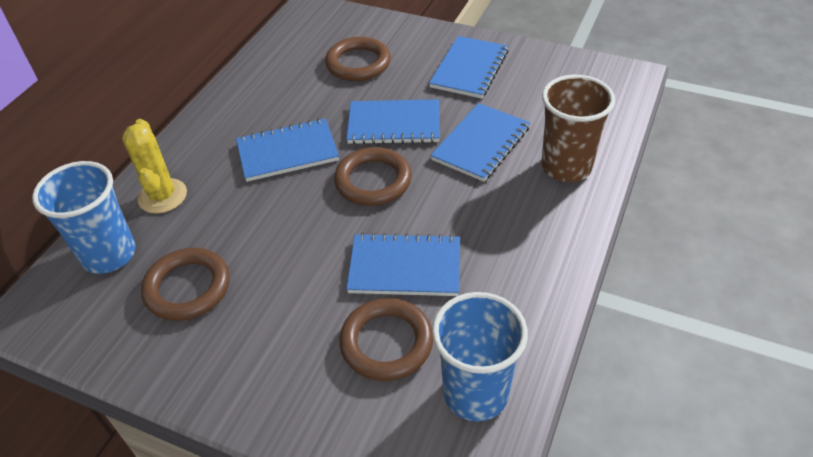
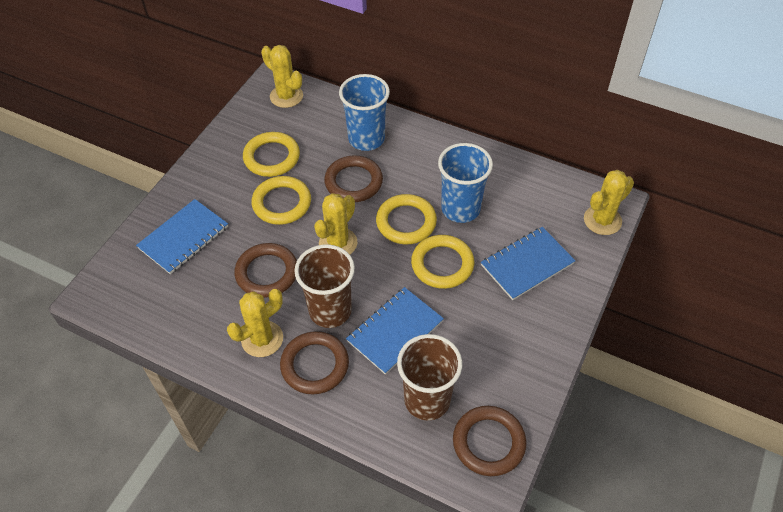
blue notebook: [236,118,339,182] [346,99,440,144] [346,233,460,296] [429,36,508,99] [430,103,530,182] = 5 -> [136,199,228,274] [346,287,444,375] [481,227,576,300] = 3
brown cup: [541,75,615,182] = 1 -> [294,244,355,328] [397,334,462,421] = 2
yellow cactus: [122,119,187,214] = 1 -> [227,289,283,357] [261,45,303,108] [314,193,357,255] [584,170,634,235] = 4
yellow ring: none = 0 -> [243,132,300,177] [252,176,311,225] [376,194,437,244] [411,235,474,289] = 4

